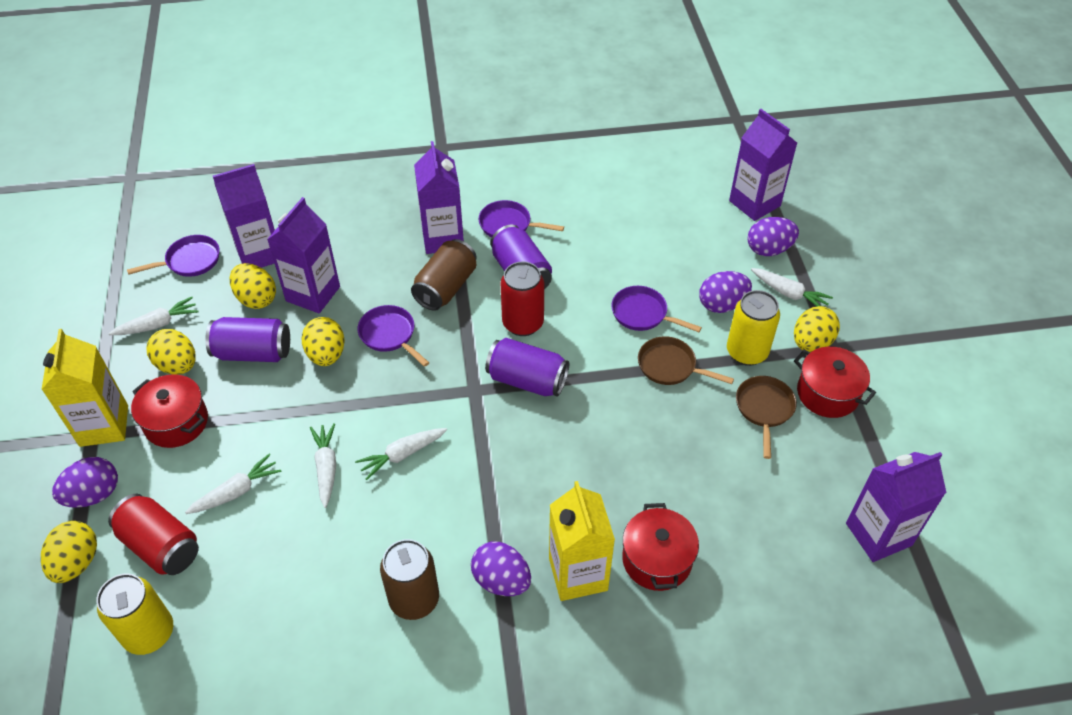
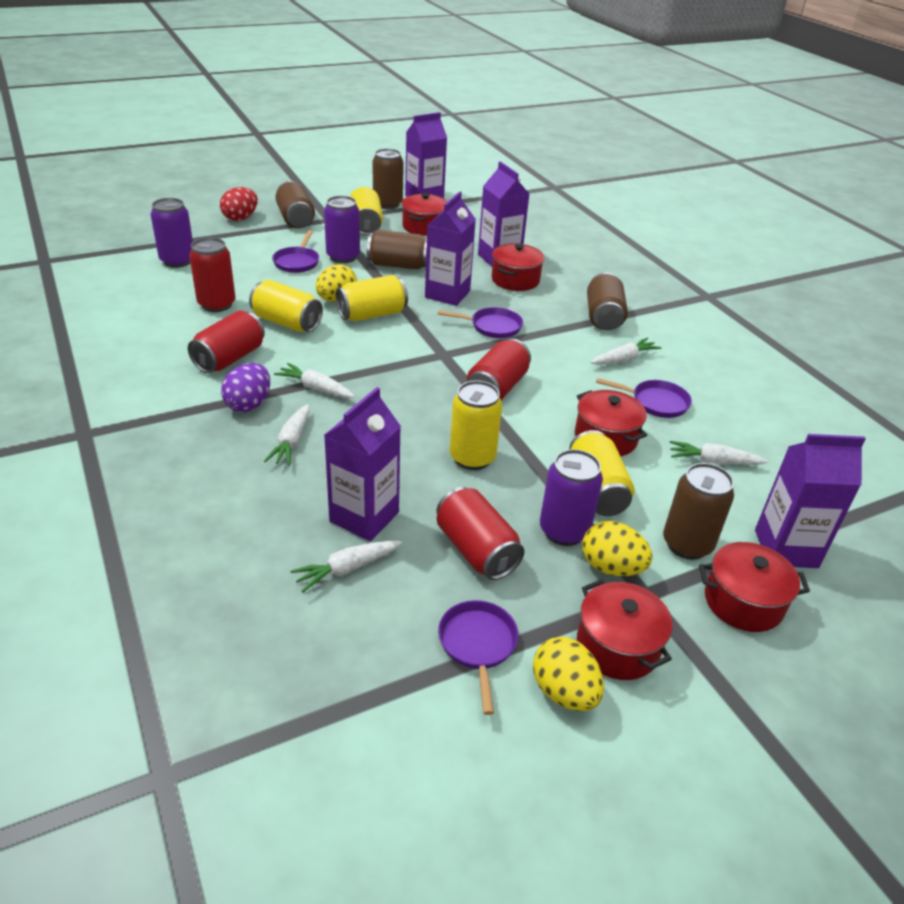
brown can: [380,539,439,620] [411,239,476,311] = 2 -> [275,181,315,228] [367,230,427,270] [373,148,404,209] [587,272,628,330] [663,463,734,560] = 5
brown pan: [638,336,734,385] [736,376,797,459] = 2 -> none = 0
purple egg: [52,457,118,508] [471,542,531,596] [699,271,752,313] [747,217,799,256] = 4 -> [221,363,270,412] = 1
red can: [108,494,199,575] [501,261,544,336] = 2 -> [188,310,265,373] [189,237,235,312] [437,487,524,580] [467,338,531,400] = 4
red egg: none = 0 -> [220,187,258,221] = 1
red pot: [131,374,208,448] [622,503,699,591] [794,346,876,418] = 3 -> [401,193,448,236] [492,243,545,291] [575,390,647,456] [577,579,673,680] [699,542,810,632] = 5
yellow can: [96,574,173,655] [727,290,780,366] = 2 -> [249,280,323,332] [336,275,408,321] [350,187,383,235] [450,380,502,470] [569,430,635,516] = 5
yellow carton: [41,329,128,447] [549,481,615,601] = 2 -> none = 0
yellow egg: [41,521,97,583] [146,329,196,374] [230,263,276,309] [302,317,345,366] [794,306,840,352] = 5 -> [316,264,357,302] [533,637,604,711] [582,521,653,576] = 3

